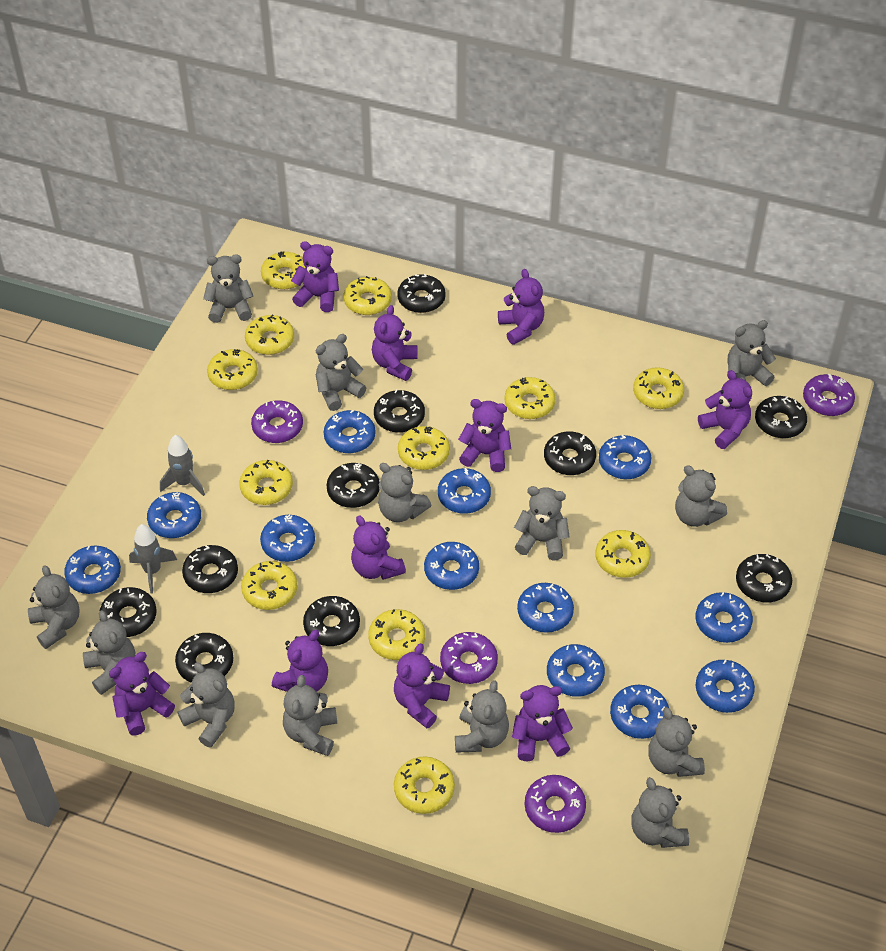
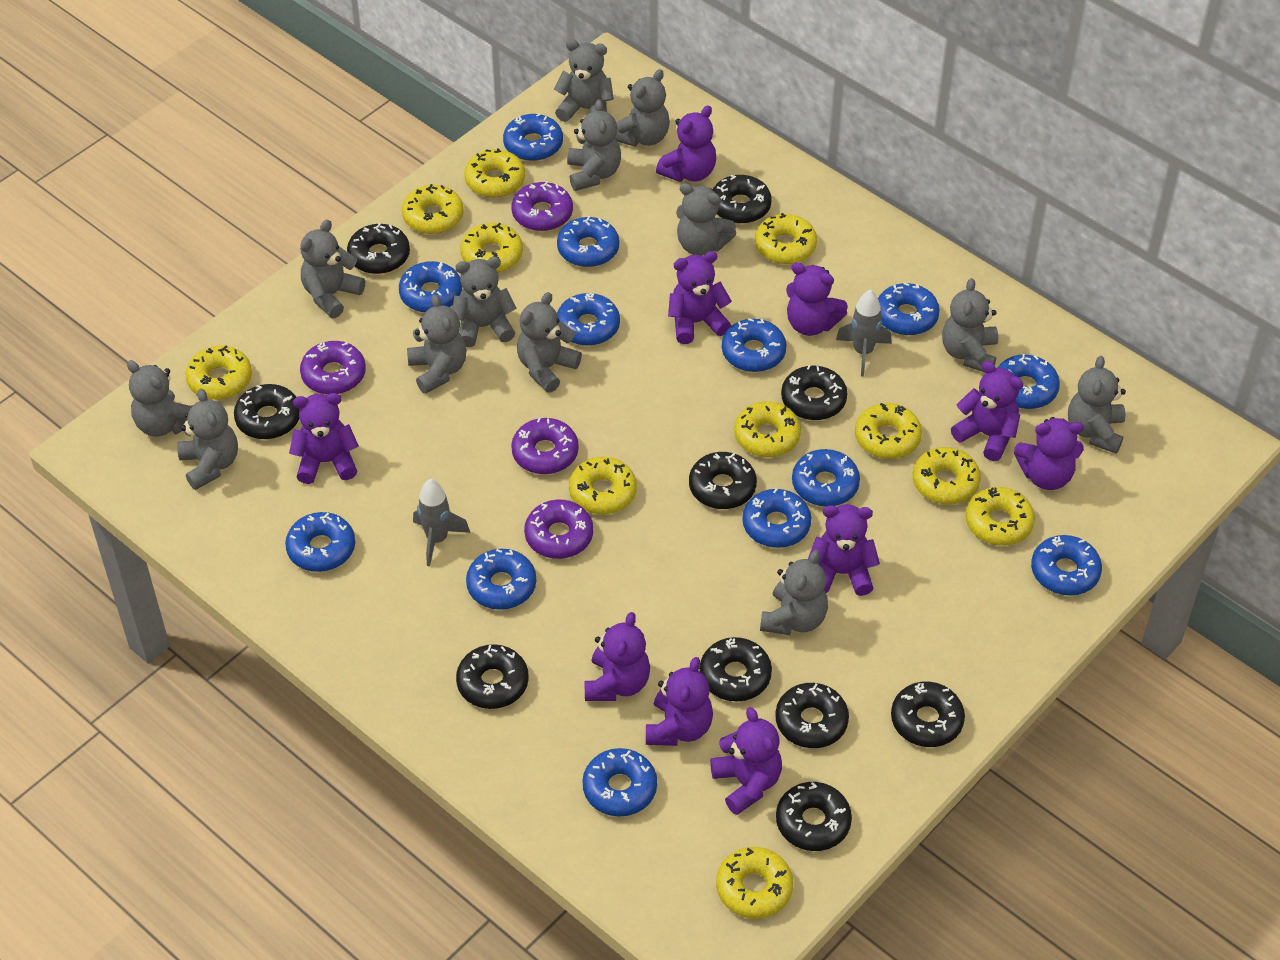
blue donut: [64,545,121,594] [147,492,201,538] [260,515,315,562] [324,410,375,453] [424,542,479,590] [438,468,491,514] [517,583,574,632] [547,644,605,697] [599,435,651,479] [610,685,669,739] [695,592,753,643] [696,660,755,713] = 12 -> [285,512,355,572] [399,261,462,313] [466,549,536,610] [503,113,563,161] [557,216,619,267] [557,293,620,346] [582,748,657,817] [722,318,787,372] [742,488,811,548] [792,449,860,507] [878,282,940,335] [997,354,1060,409] [1031,535,1102,596] = 13
yellow donut: [207,349,258,390] [239,460,293,505] [241,561,297,610] [245,314,294,355] [261,251,305,289] [344,276,392,315] [368,609,425,660] [394,756,455,814] [398,426,450,470] [504,377,556,419] [595,530,651,578] [633,367,684,409] = 12 -> [186,345,252,400] [402,184,463,234] [460,223,523,272] [464,148,525,197] [569,457,637,514] [716,847,793,919] [734,401,801,457] [755,213,817,264] [855,403,922,459] [913,447,981,505] [965,487,1035,546] = 11

